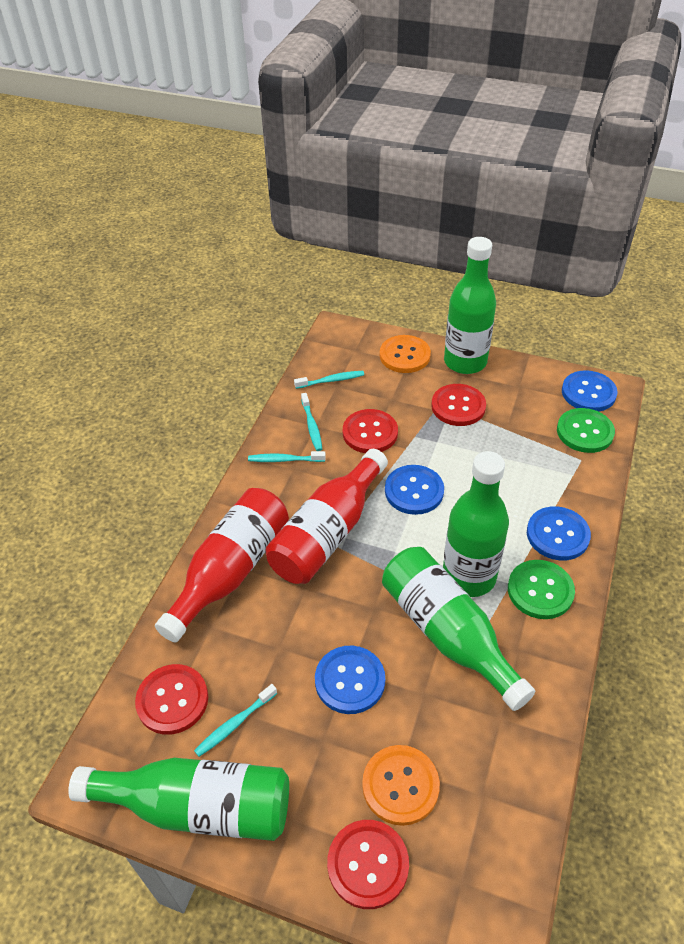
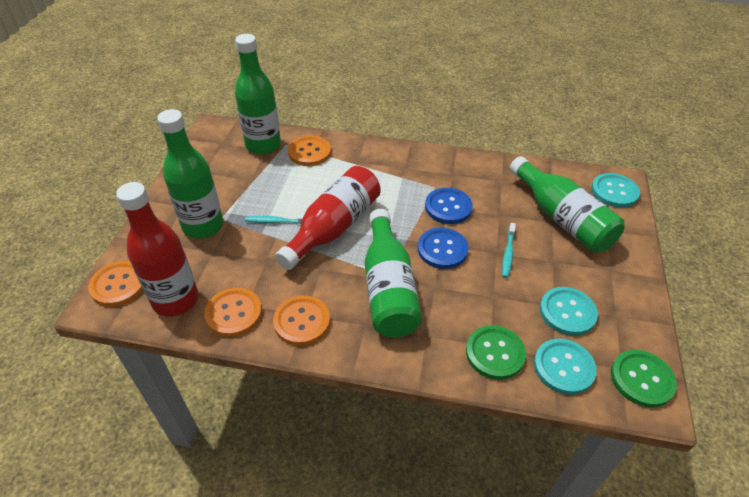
blue button: [315,646,385,714] [385,465,444,515] [527,506,591,561] [562,370,618,412] = 4 -> [418,228,469,269] [425,188,473,224] = 2
orange button: [362,745,440,826] [380,335,431,373] = 2 -> [88,261,143,307] [204,288,262,337] [273,295,330,346] [288,136,331,166] = 4
red button: [135,664,208,735] [327,820,409,909] [343,409,398,453] [431,384,486,426] = 4 -> none = 0
turquoise button: none = 0 -> [534,339,597,395] [540,287,598,336] [591,173,640,208] = 3
turquoise toothbrush: [194,684,277,757] [248,451,326,462] [294,371,364,389] [301,393,322,451] = 4 -> [245,215,304,224] [502,223,516,278] = 2

